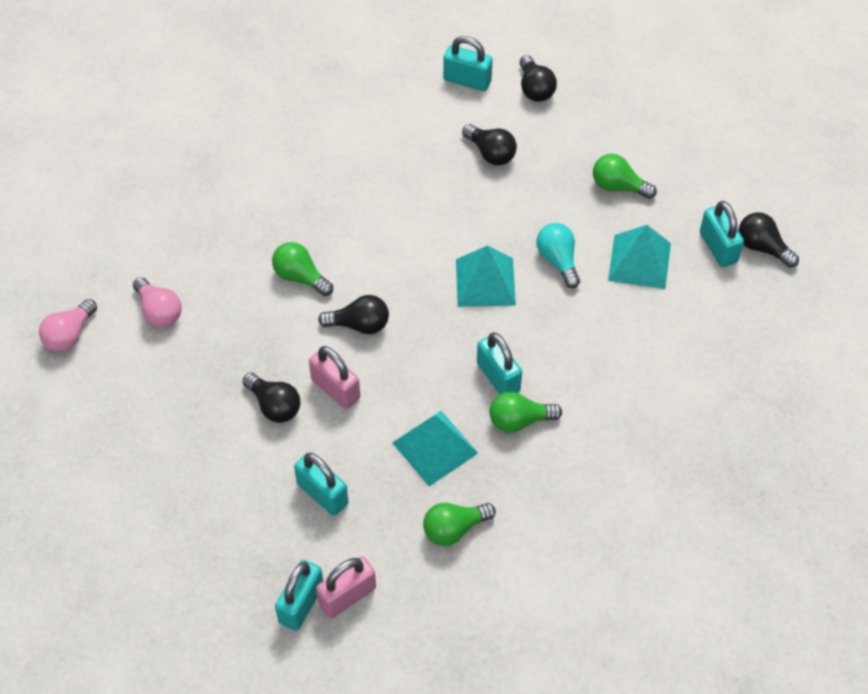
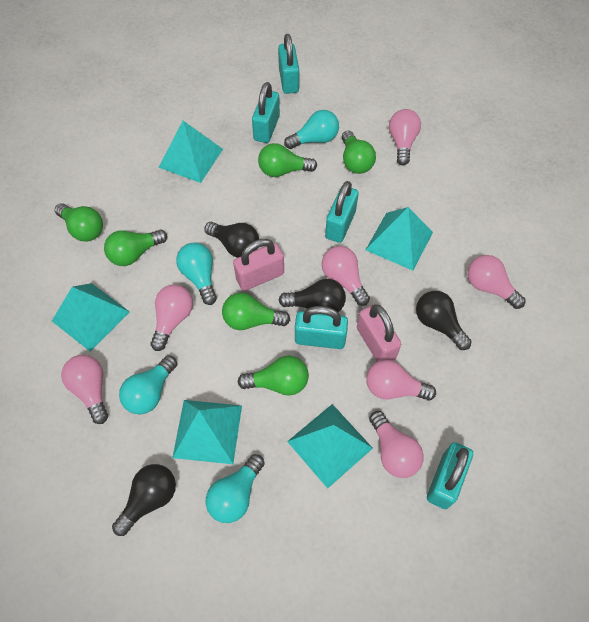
black light bulb: [242,373,301,423] [318,295,389,334] [462,124,517,165] [519,55,557,102] [738,212,799,268] = 5 -> [112,464,176,536] [204,222,259,258] [279,279,346,312] [416,291,472,350] = 4
green light bulb: [272,242,333,296] [423,503,496,546] [489,392,562,433] [593,154,657,199] = 4 -> [55,203,103,241] [104,230,167,266] [222,293,290,330] [238,355,309,396] [258,143,317,177] [342,130,376,174] = 6
pink light bulb: [39,299,97,352] [133,277,182,327] = 2 -> [61,355,108,424] [150,285,193,351] [322,246,370,306] [366,360,436,401] [369,411,424,478] [389,109,421,165] [467,255,526,309] = 7
turquoise light bulb: [536,223,580,288] = 1 -> [119,356,177,414] [176,243,217,305] [206,454,265,523] [284,110,339,149] = 4
turquoise pyramid: [392,411,478,486] [456,245,516,307] [608,225,671,289] = 3 -> [52,283,130,351] [158,121,223,183] [172,400,242,464] [287,404,373,488] [366,207,433,271] = 5

